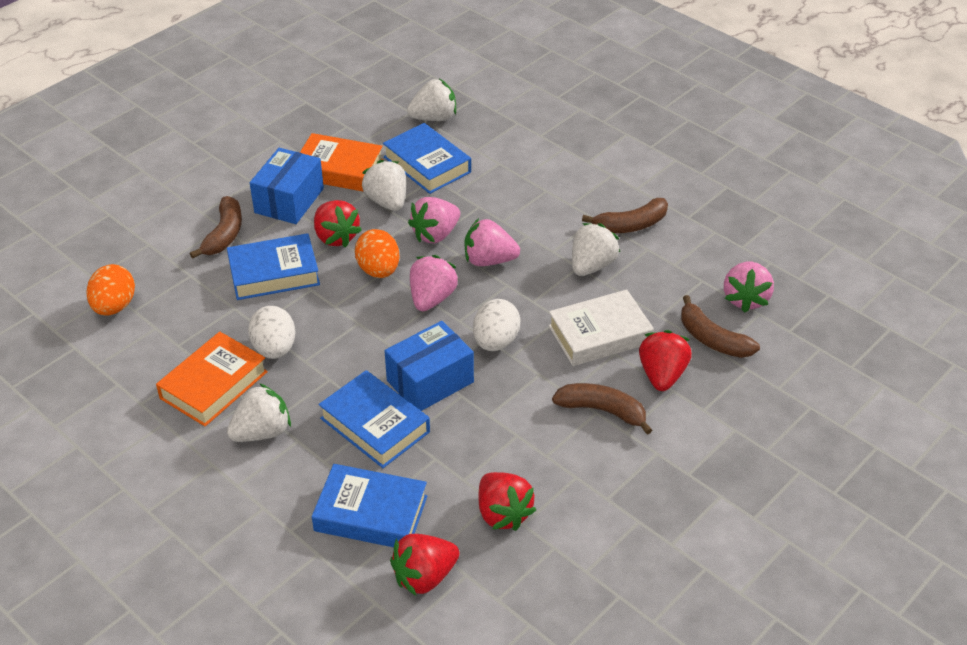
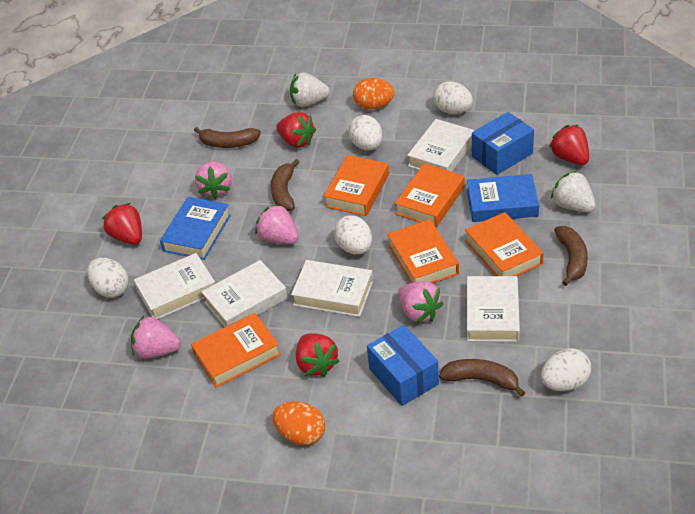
blue book: [227,233,320,300] [312,464,427,547] [319,370,430,468] [383,123,471,194] = 4 -> [160,197,231,260] [467,174,539,222] = 2
orange book: [156,332,268,426] [300,133,383,192] = 2 -> [191,313,281,388] [323,155,389,216] [387,220,459,283] [395,163,465,227] [465,212,544,276] = 5
white book: [548,289,654,366] = 1 -> [134,253,215,319] [201,260,287,327] [291,260,373,317] [407,119,474,172] [467,276,520,342] = 5
white egg: [248,306,295,359] [473,299,521,351] = 2 -> [87,258,129,298] [334,215,372,255] [348,115,382,150] [433,81,473,114] [541,348,591,391] = 5
white strawberry: [227,383,291,442] [362,160,406,211] [407,79,456,121] [572,223,620,276] = 4 -> [290,72,330,107] [551,171,596,212] = 2

